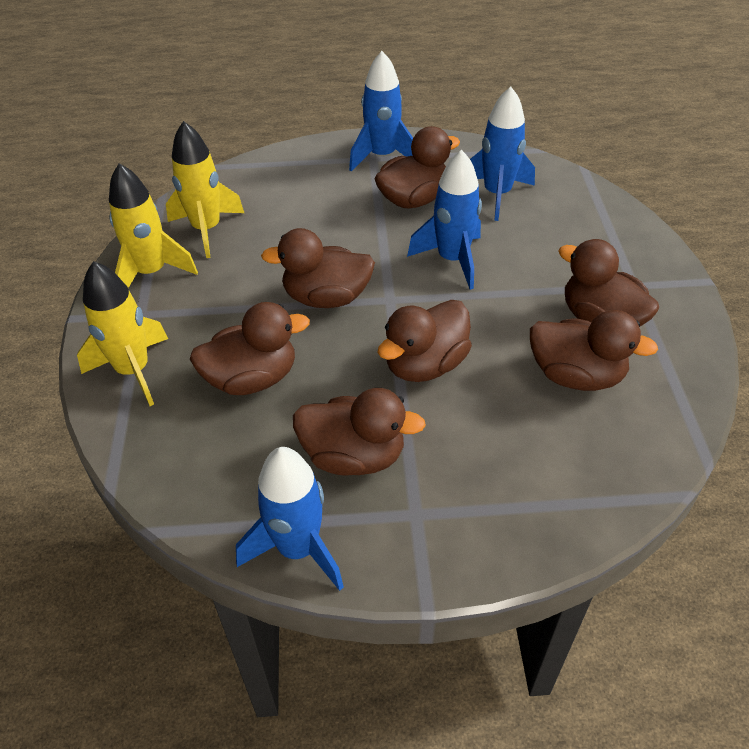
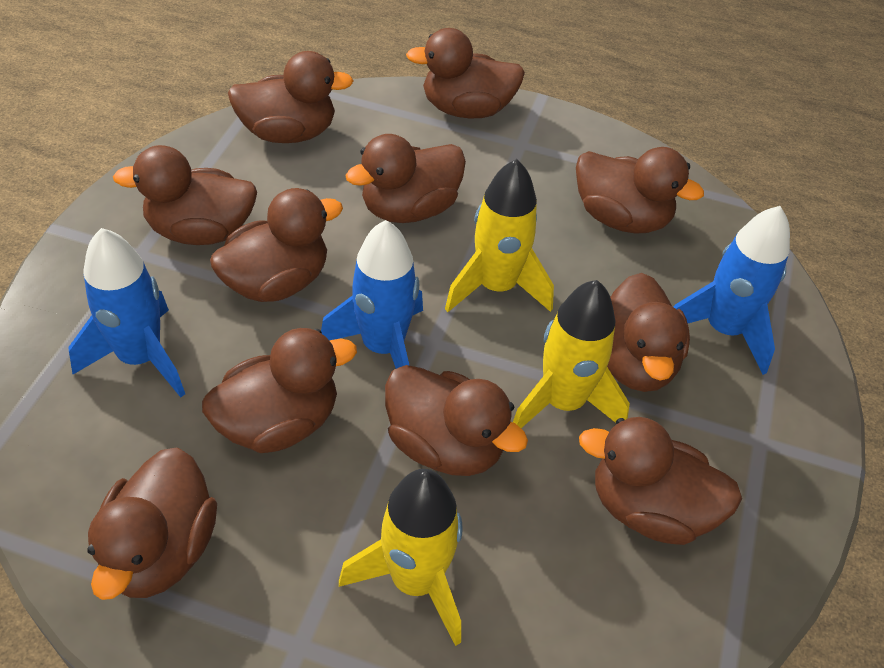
blue rocket: [236,447,344,591] [349,51,413,171] [407,150,482,290] [470,87,535,221] = 4 -> [68,228,185,397] [321,220,423,369] [674,206,790,375] = 3
brown duck: [190,302,310,395] [261,228,375,308] [293,388,426,476] [375,126,460,208] [377,300,472,382] [530,310,658,391] [559,239,659,327] = 7 -> [87,448,217,600] [113,145,257,245] [202,328,357,453] [210,188,343,302] [228,51,353,143] [345,134,466,223] [385,365,528,476] [406,28,525,118] [576,147,704,233] [579,417,742,545] [607,273,690,392] = 11

